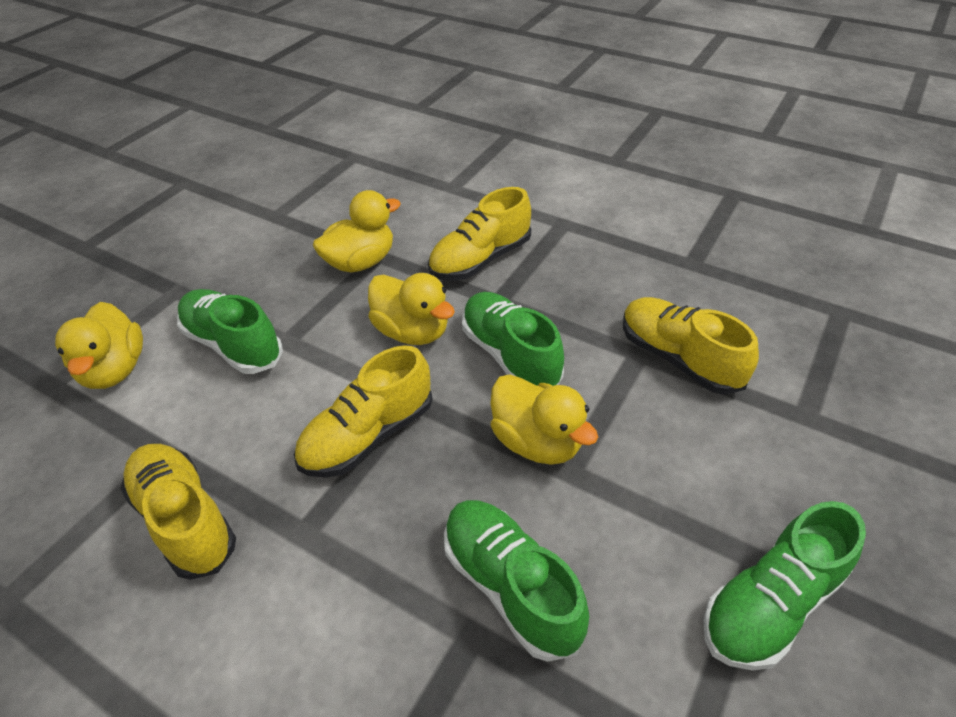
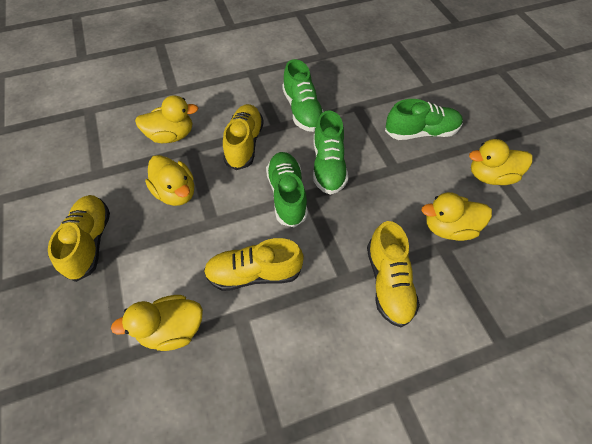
yellow duck: [55,302,143,389] [313,190,401,272] [368,273,455,345] [490,374,598,465] = 4 -> [111,295,203,351] [135,95,198,143] [145,155,194,206] [421,192,492,241] [469,139,532,185] = 5

